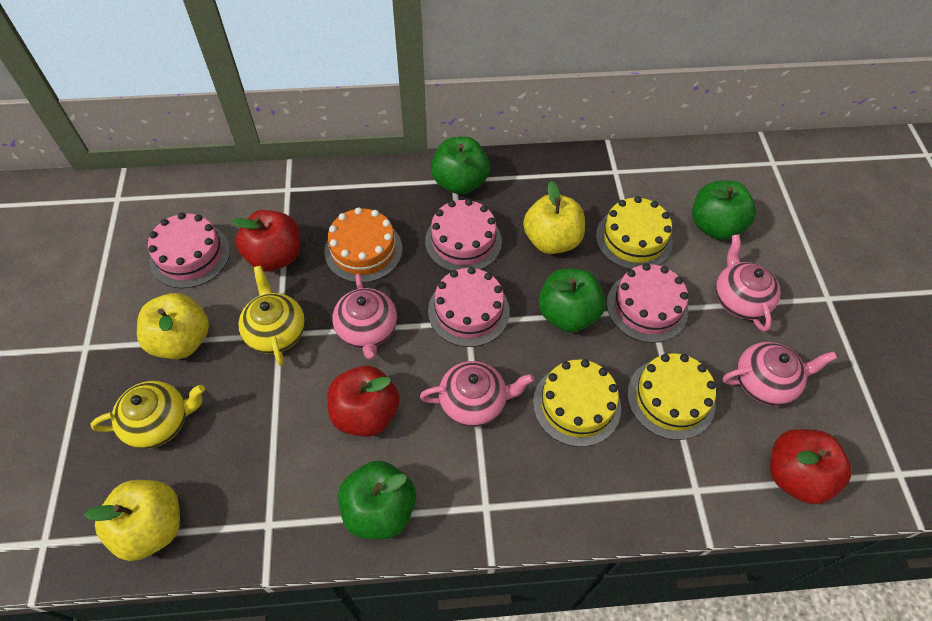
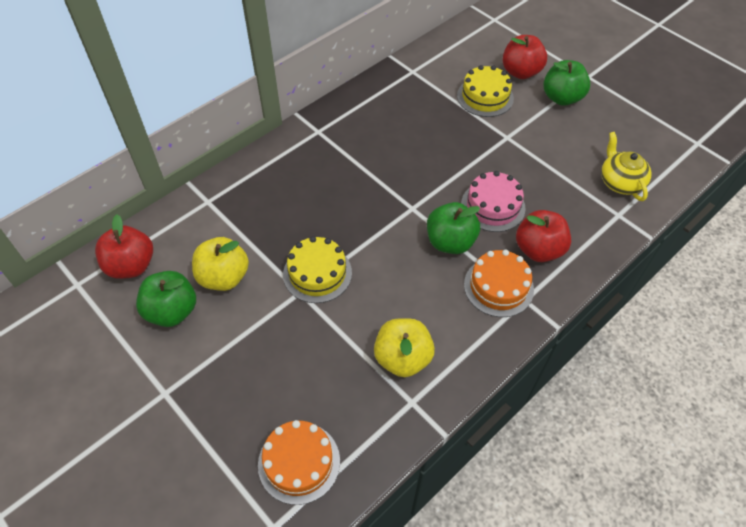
green apple: [338,461,416,539] [431,137,490,195] [539,268,606,332] [692,180,756,240] = 4 -> [136,271,196,327] [427,202,480,254] [543,60,590,106] = 3
orange cake: [324,207,402,283] = 1 -> [258,420,340,505] [464,250,534,317] = 2
pink cake: [148,212,230,288] [425,199,502,271] [428,267,510,347] [607,263,688,343] = 4 -> [461,171,525,232] = 1
pink teapot: [332,273,397,360] [420,361,534,427] [715,234,781,332] [723,342,837,406] = 4 -> none = 0
yellow apple: [84,480,180,561] [137,293,209,359] [523,181,585,254] = 3 -> [192,237,249,291] [374,318,435,377] = 2
yellow cake: [533,359,621,447] [596,196,673,269] [627,353,716,440] = 3 -> [283,236,352,303] [457,65,514,117] = 2
yellow teapot: [91,381,205,449] [238,266,305,366] = 2 -> [601,132,651,201] = 1

